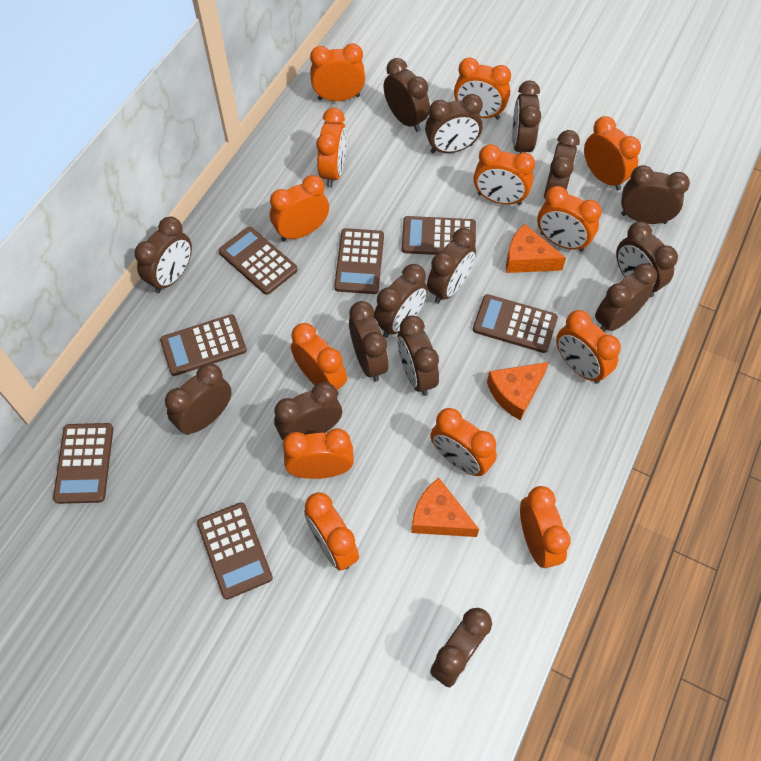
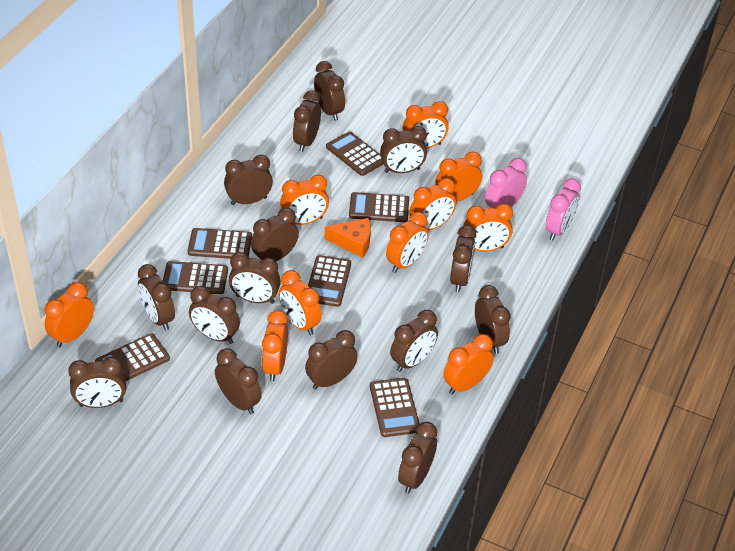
orange cheese: [411,478,479,537] [487,362,549,420] [506,224,566,273] = 3 -> [324,218,371,258] = 1
orange clock: [270,175,329,241] [283,428,354,479] [291,323,347,395] [304,492,359,571] [310,43,365,101] [316,108,347,187] [430,408,497,476] [454,57,511,120] [474,144,535,205] [520,486,570,568] [537,186,602,252] [556,310,621,384] [584,116,641,190] = 13 -> [45,282,94,347] [262,310,288,381] [279,270,322,335] [280,175,329,225] [386,212,429,273] [403,101,449,148] [410,178,456,230] [435,152,482,202] [443,334,494,395] [463,204,513,252] = 10
pink clock: none = 0 -> [485,158,527,208] [545,178,581,241] = 2

